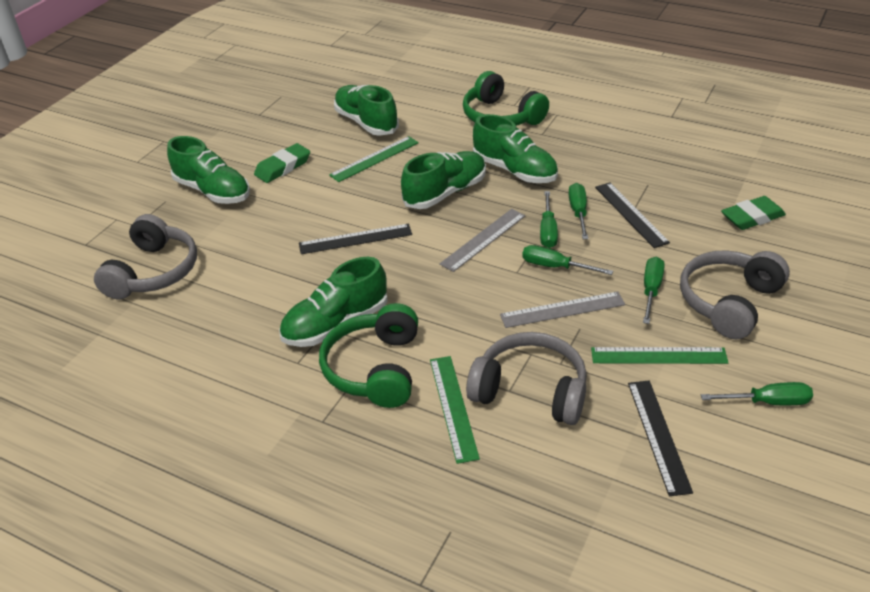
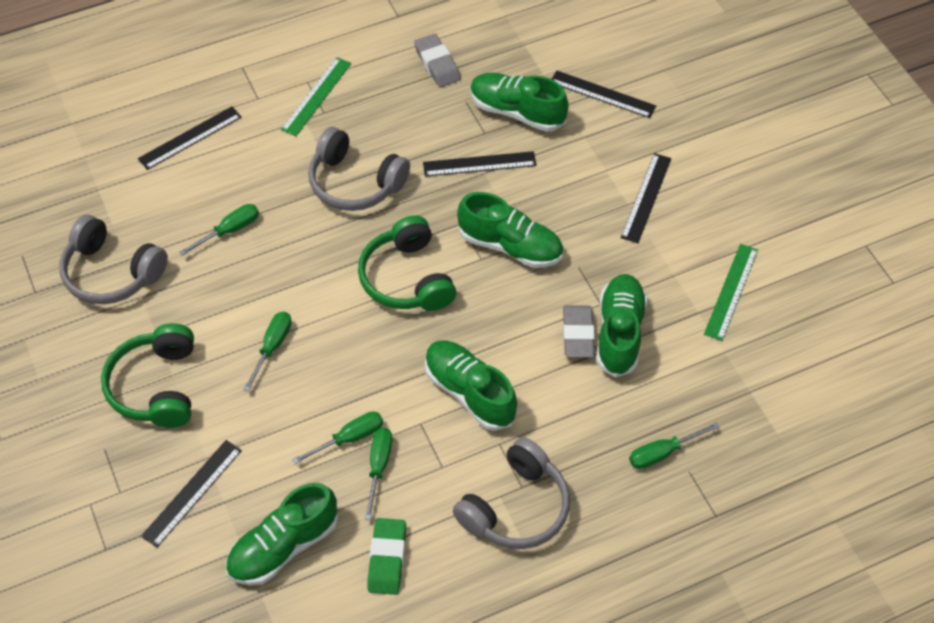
black ruler: [299,224,412,254] [595,182,670,248] [628,380,693,496] = 3 -> [138,106,242,170] [141,440,242,548] [423,151,536,177] [552,71,656,118] [621,153,671,243] = 5
green eraser: [254,143,310,183] [721,196,786,230] = 2 -> [367,518,406,595] = 1
green ruler: [329,136,419,182] [430,356,480,464] [591,347,728,364] = 3 -> [281,57,351,136] [704,244,758,341] = 2
grey eraser: none = 0 -> [414,33,461,87] [563,305,595,358] = 2
grey ruler: [439,209,525,272] [500,292,625,328] = 2 -> none = 0

